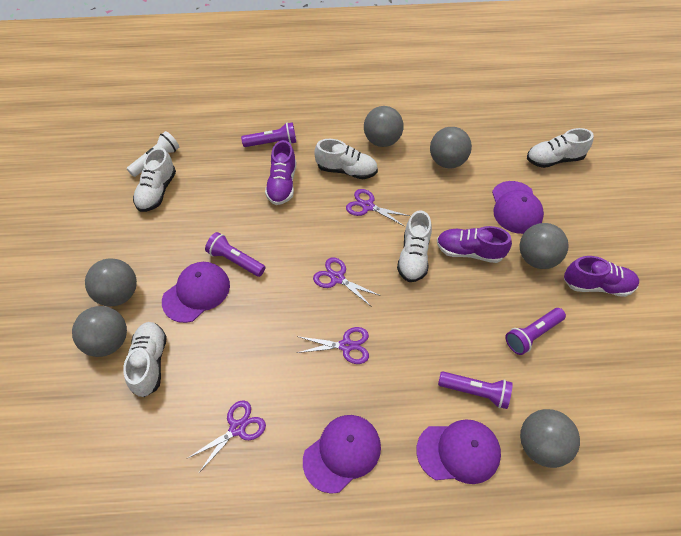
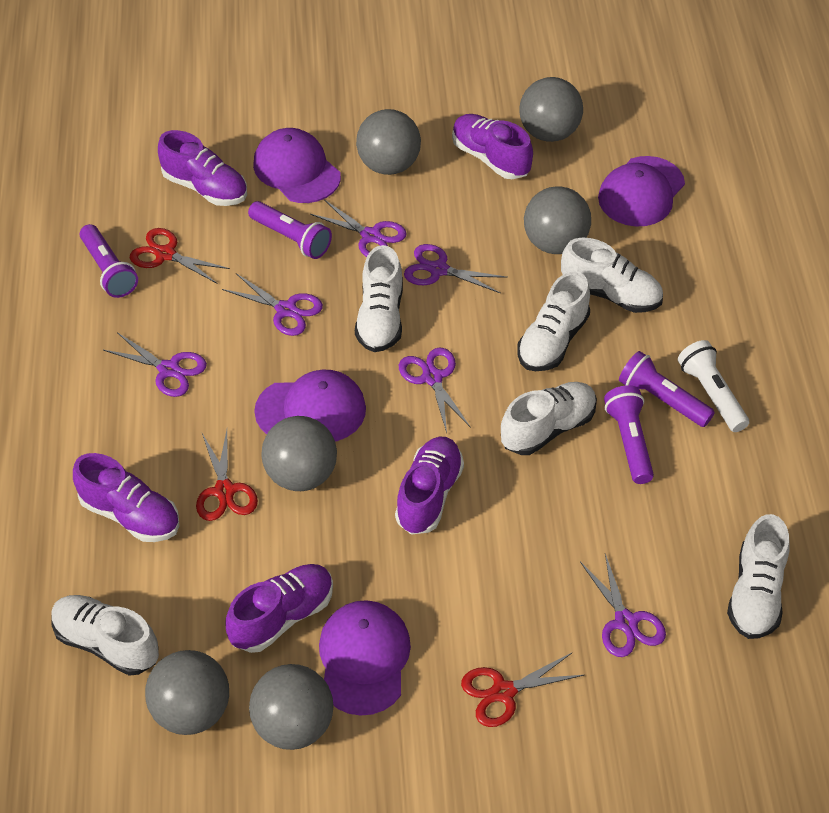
purple scissors: [188,401,266,474] [297,327,369,364] [313,257,381,307] [346,189,410,226] = 4 -> [103,332,207,397] [222,273,323,336] [310,200,407,257] [399,347,471,433] [404,244,508,294] [580,554,666,657] = 6
purple shoe: [265,140,296,205] [437,226,512,263] [564,256,639,297] = 3 -> [73,453,179,542] [158,130,247,206] [226,564,333,653] [395,437,464,535] [452,114,533,179] = 5
red scissors: none = 0 -> [130,228,230,283] [196,430,258,521] [461,652,584,727] = 3
white shoe: [123,322,167,397] [133,148,176,212] [315,139,378,179] [397,210,432,282] [527,128,594,168] = 5 -> [51,595,159,676] [355,245,403,352] [501,382,597,455] [517,272,590,371] [561,238,663,313] [727,514,790,639] = 6

